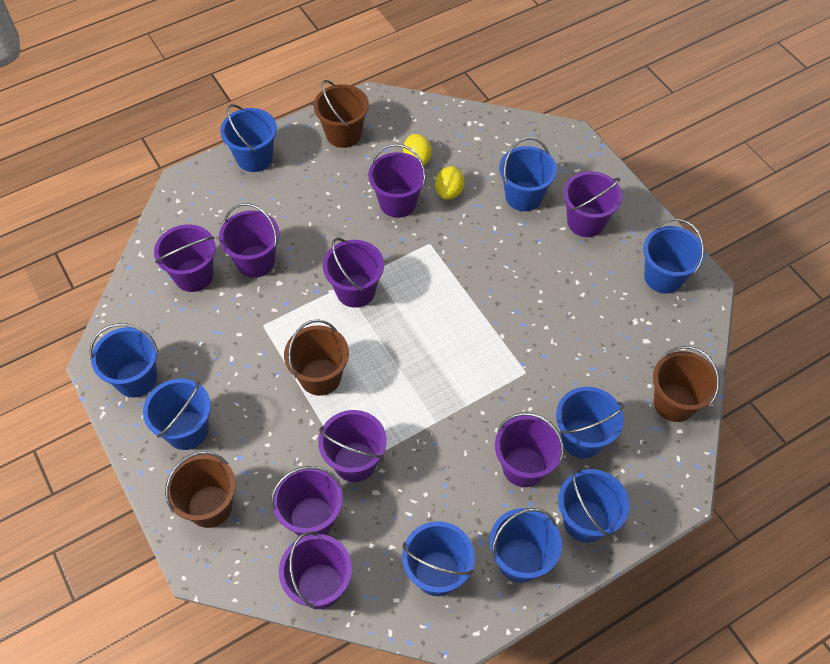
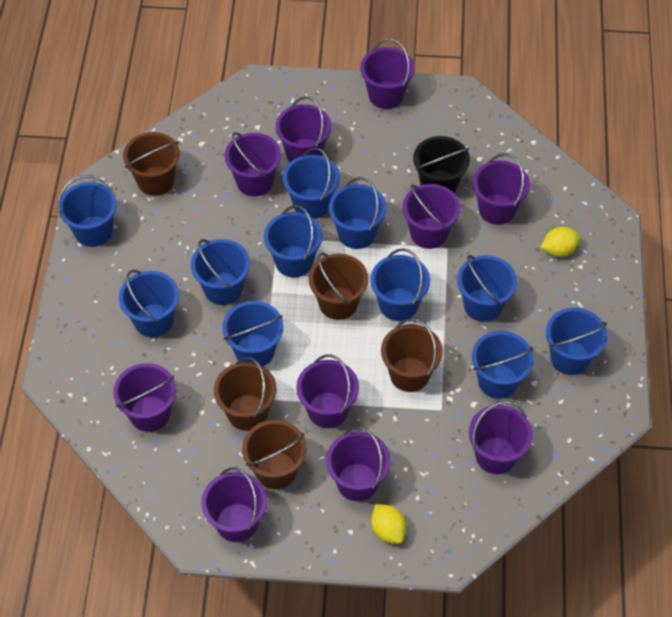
black bucket: none = 0 -> [413,136,470,193] = 1
blue bucket: [89,323,159,397] [143,379,211,450] [220,104,277,172] [402,521,475,596] [489,508,562,583] [499,137,557,211] [556,387,624,458] [558,469,630,543] [643,219,705,294] = 9 -> [58,175,117,247] [119,270,179,337] [191,239,250,305] [222,301,283,366] [264,205,322,277] [283,148,340,219] [329,177,386,249] [370,248,430,321] [457,255,517,322] [472,331,534,399] [546,308,607,375] = 11
brown bucket: [165,451,236,528] [284,319,349,396] [314,80,369,148] [653,346,720,422] = 4 -> [123,132,180,196] [214,357,276,431] [242,420,306,489] [309,253,368,320] [381,318,443,392] = 5
purple bucket: [154,225,216,292] [219,203,280,278] [271,466,343,536] [279,532,352,609] [318,410,387,482] [323,238,384,308] [368,144,426,218] [495,412,564,487] [563,171,622,237] = 9 -> [113,363,176,432] [201,467,267,542] [225,132,281,196] [276,97,331,162] [296,354,359,428] [326,427,391,501] [360,39,415,109] [402,184,460,249] [469,401,533,474] [473,153,530,225] = 10

